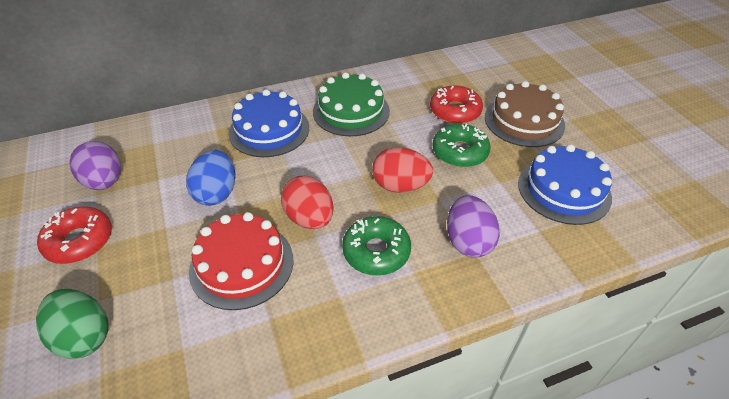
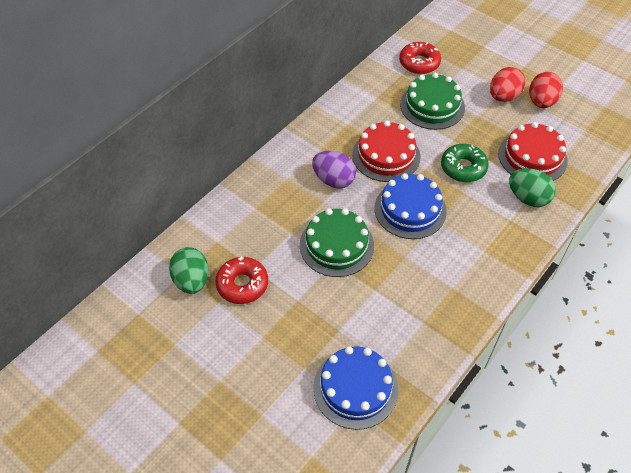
blue egg: [186,150,235,206] = 1 -> none = 0
brown cake: [485,81,565,147] = 1 -> none = 0
green cake: [313,72,390,136] = 1 -> [300,208,374,277] [400,73,465,130] = 2
green donut: [342,216,411,276] [433,123,491,167] = 2 -> [441,144,489,182] = 1
green egg: [36,289,108,359] = 1 -> [169,247,209,294] [509,168,556,207] = 2
purple egg: [69,141,121,190] [447,195,500,258] = 2 -> [312,151,356,188] = 1
red cake: [189,212,294,310] = 1 -> [352,121,420,182] [498,122,568,181] = 2

